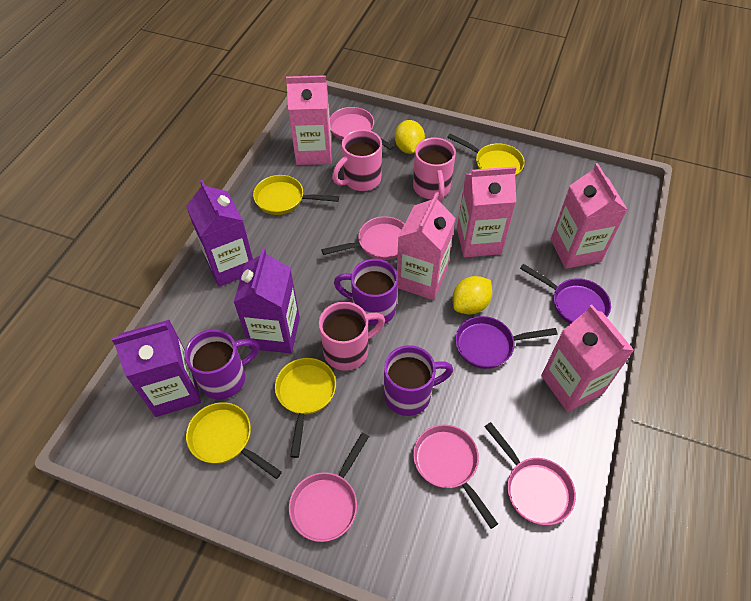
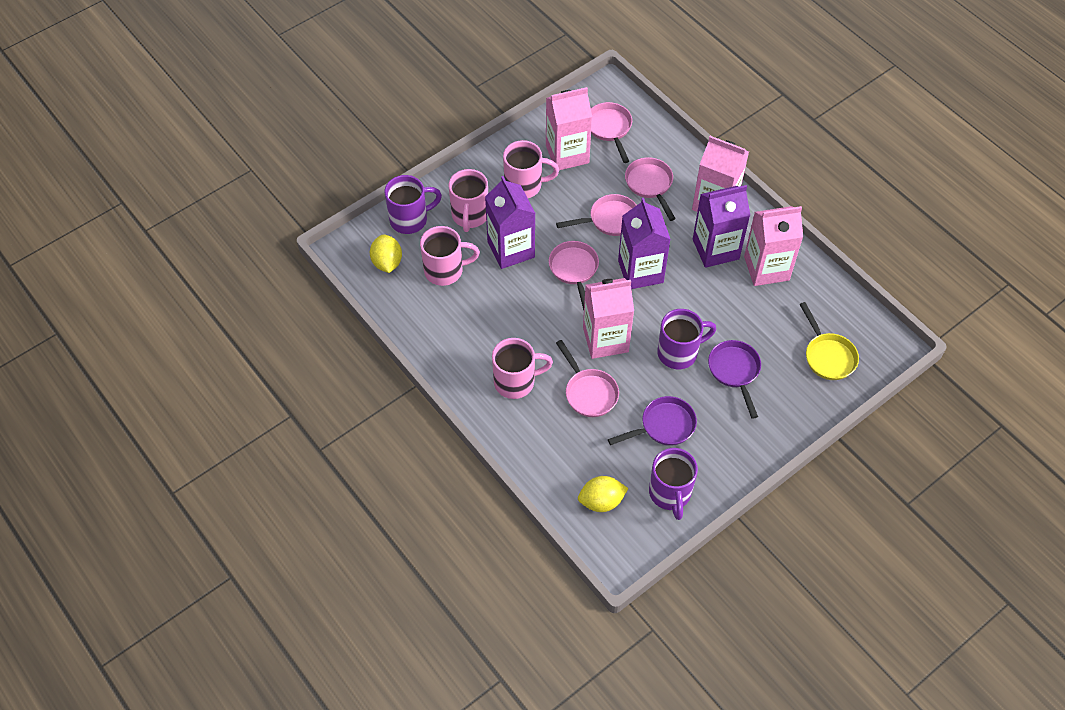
pink carton: [286,75,331,165] [397,193,455,300] [457,166,516,257] [541,305,634,412] [551,163,628,269] = 5 -> [546,87,592,170] [583,278,634,359] [692,136,749,212] [744,206,803,286] = 4
pink mug: [319,301,385,371] [332,129,382,191] [413,137,456,201] = 3 -> [420,226,480,286] [449,169,488,232] [492,338,553,399] [503,140,559,198] = 4
yellow pan: [186,402,282,479] [253,175,339,215] [275,358,336,458] [447,133,525,177] = 4 -> [799,302,859,380] = 1

